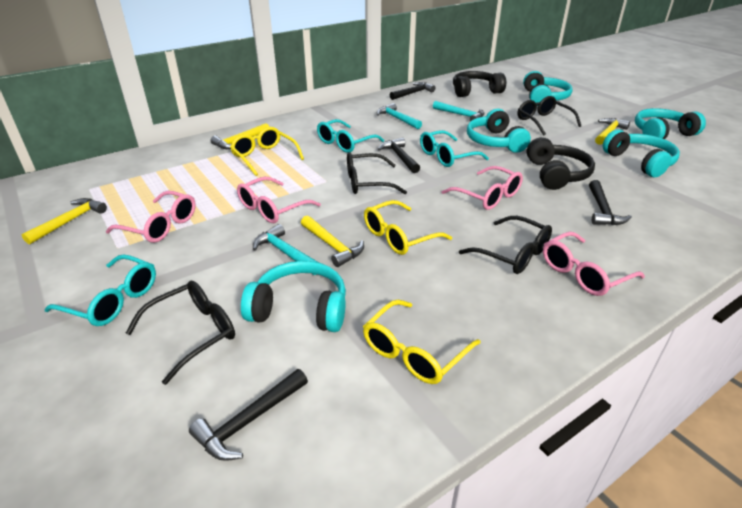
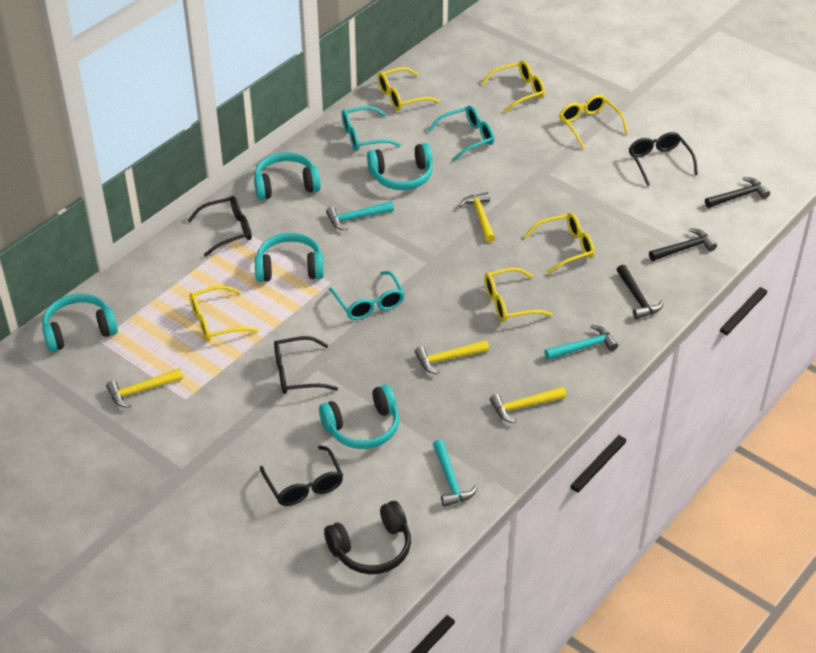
black hammer: [189,369,308,461] [378,138,420,173] [390,82,435,100] [589,180,632,225] = 4 -> [617,265,664,319] [649,228,717,261] [705,177,770,208] = 3
black headphones: [453,71,506,97] [526,137,595,190] = 2 -> [324,501,411,574] = 1
pink glasses: [106,191,196,243] [237,177,321,223] [442,166,523,210] [543,232,645,296] = 4 -> none = 0
yellow glasses: [230,127,304,176] [363,300,481,384] [364,200,452,255] = 3 -> [189,285,259,342] [377,67,440,111] [481,60,545,113] [484,267,553,322] [524,213,594,274] [559,94,628,149] = 6

